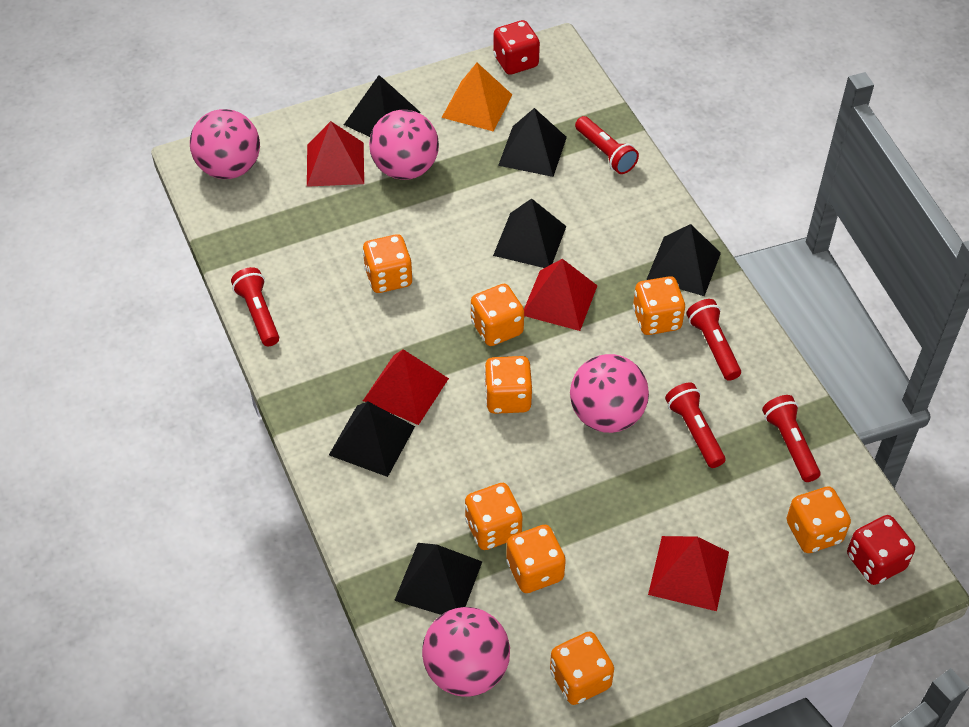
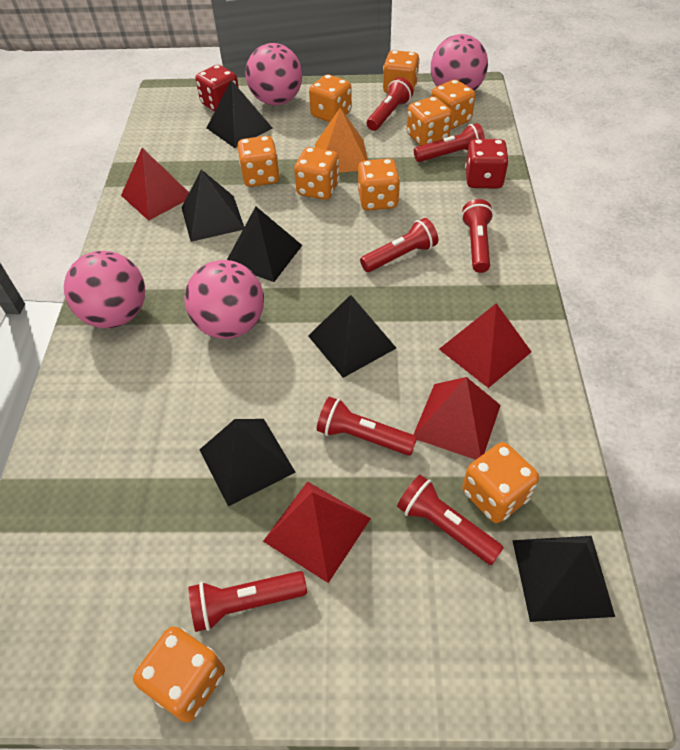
orange dice: [363,234,413,293] [465,483,522,550] [471,284,524,346] [484,356,532,414] [506,525,566,593] [550,632,614,705] [633,276,685,335] [787,487,851,553] = 8 -> [133,627,225,723] [237,136,280,187] [294,147,340,200] [309,74,352,122] [358,158,400,211] [383,50,420,93] [407,96,452,146] [431,79,475,130] [462,442,539,523] = 9
red flashlight: [231,267,279,346] [575,116,639,174] [665,382,725,468] [686,299,741,381] [762,395,821,482] = 5 -> [189,571,307,632] [317,397,417,456] [360,218,438,272] [367,77,413,131] [397,475,504,565] [414,123,485,162] [461,199,493,273] = 7

